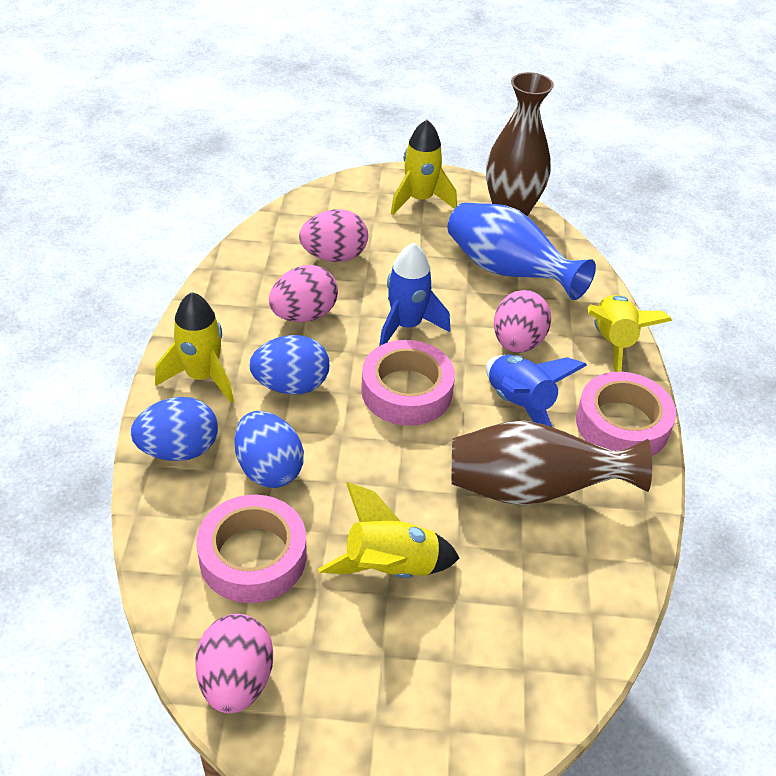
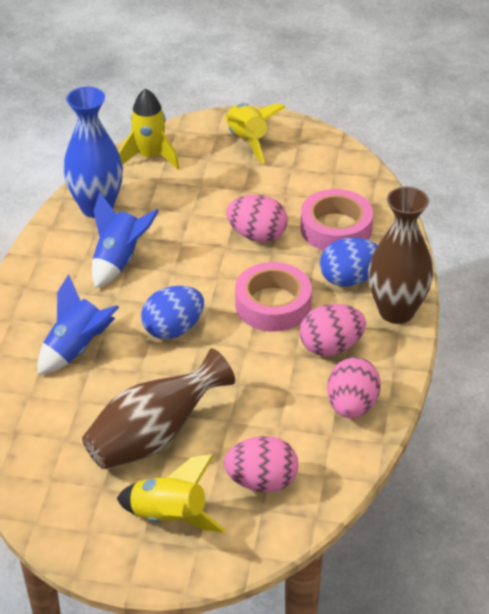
blue egg: [131,397,218,461] [234,411,304,488] [249,335,329,394] = 3 -> [141,286,204,339] [320,237,378,286] = 2
pink tape: [196,495,307,603] [361,340,455,426] [576,372,676,456] = 3 -> [235,262,312,332] [300,189,373,251] = 2
yellow rocket: [155,292,234,403] [318,482,459,578] [391,120,457,215] [588,295,672,372] = 4 -> [117,454,225,533] [119,89,179,170] [224,103,286,164] = 3

